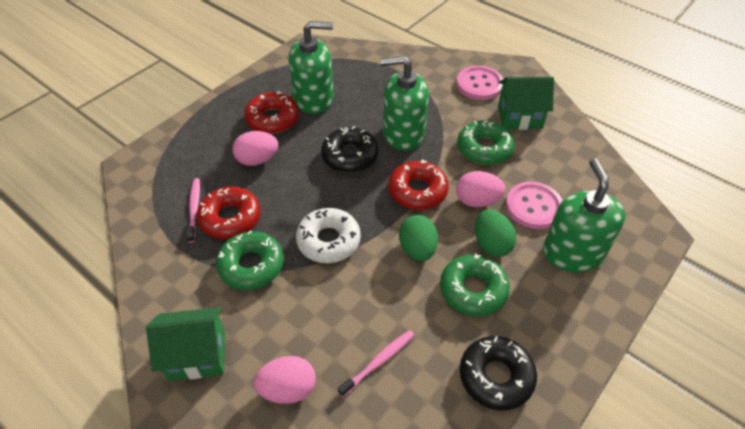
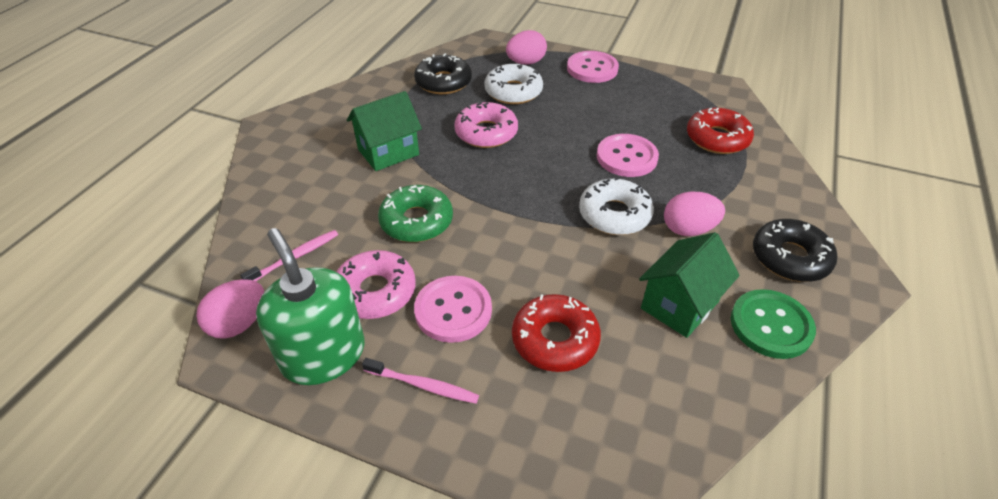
green button: none = 0 -> [731,289,816,359] = 1
green donut: [216,230,284,290] [440,253,510,316] [457,120,515,165] = 3 -> [378,185,453,242] = 1
green egg: [399,215,438,261] [475,210,516,257] = 2 -> none = 0
green soap dispenser: [289,21,334,114] [380,56,429,151] [543,158,625,272] = 3 -> [256,228,365,385] = 1
pink button: [456,66,503,100] [506,182,563,229] = 2 -> [414,276,492,343] [567,51,619,83] [597,134,659,177] = 3
pink donut: none = 0 -> [336,250,416,319] [454,102,518,148] = 2
red donut: [197,186,261,239] [244,91,299,134] [388,159,449,210] = 3 -> [512,294,601,372] [687,107,754,154] = 2
white donut: [296,208,361,263] = 1 -> [485,64,543,104] [579,177,654,235] = 2

